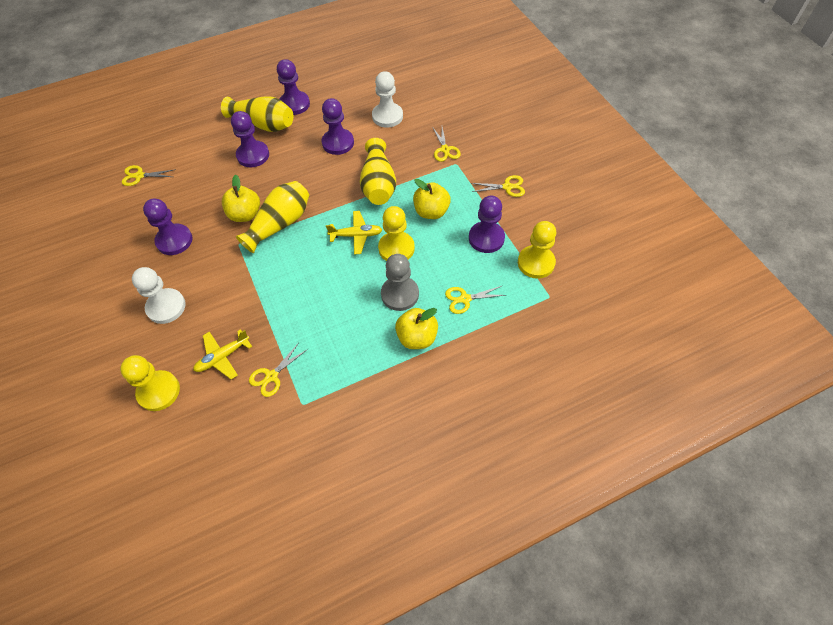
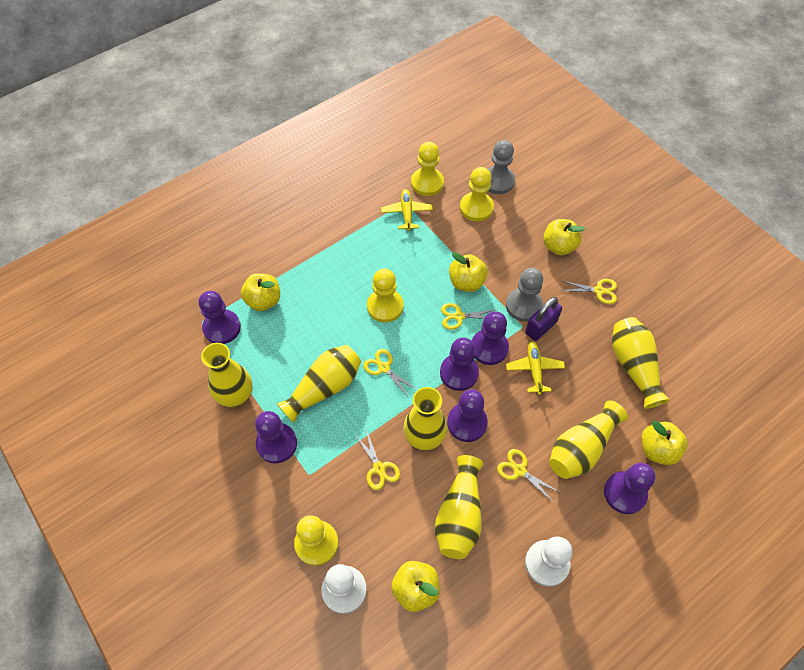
grey pawn: [381,254,419,311] = 1 -> [487,140,515,194] [506,268,543,322] = 2
purple padlock: none = 0 -> [525,297,562,341] = 1
purple pawn: [143,198,192,255] [231,111,269,167] [277,59,310,115] [322,98,354,155] [469,195,505,253] = 5 -> [199,291,241,344] [255,411,297,463] [440,337,479,391] [447,389,488,442] [472,311,509,365] [604,463,655,514] = 6
yellow apple: [222,175,260,222] [395,308,438,349] [413,179,451,219] = 3 -> [241,273,280,311] [391,561,440,612] [449,252,488,292] [543,219,585,255] [641,421,687,465] = 5
yellow pawn: [120,355,180,411] [378,206,415,261] [518,221,556,279] = 3 -> [294,515,338,566] [367,269,404,323] [411,142,444,196] [460,167,494,221] = 4
yellow vase: [221,97,293,132] [236,181,309,253] [360,138,396,205] = 3 -> [201,343,253,407] [276,345,361,423] [403,387,447,451] [435,455,483,559] [549,400,628,479] [612,317,670,409] = 6

